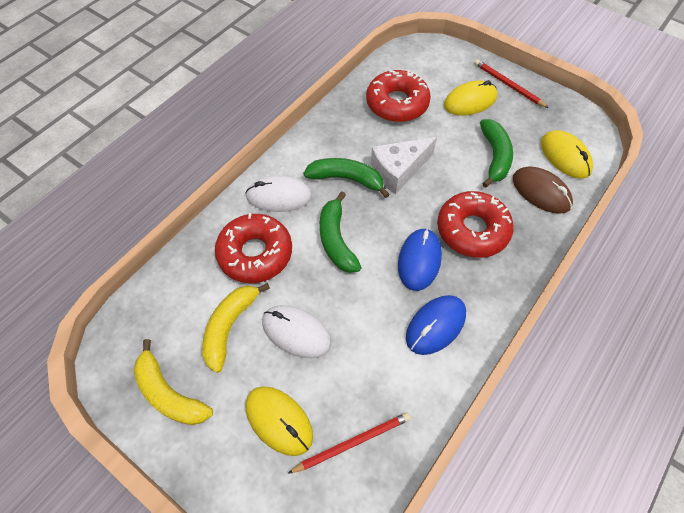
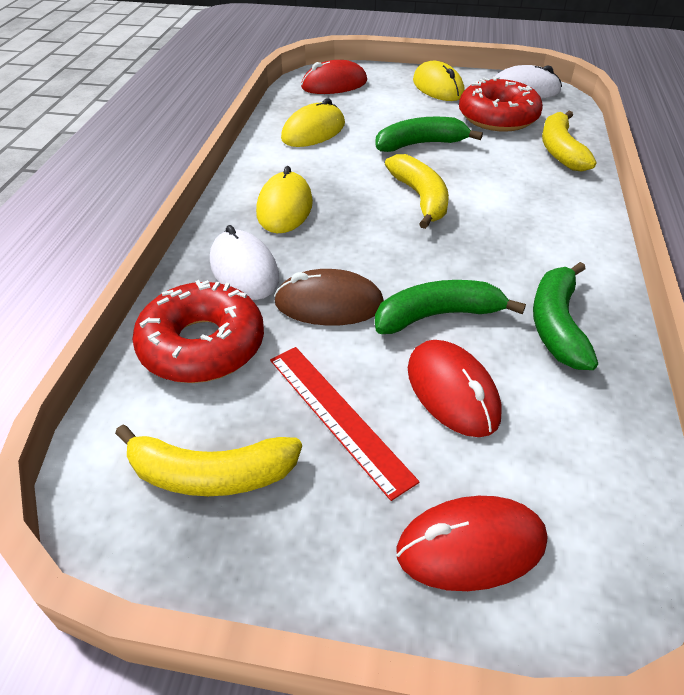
blue mouse: [398,228,442,291] [406,295,466,355] = 2 -> none = 0
red donut: [215,213,292,283] [366,70,431,122] [437,191,514,258] = 3 -> [132,280,264,383] [459,77,543,132] = 2
red mouse: none = 0 -> [301,60,367,94] [396,496,547,591] [408,340,502,437] = 3
red pencil: [287,412,411,474] [474,59,549,108] = 2 -> none = 0
red ruler: none = 0 -> [270,347,419,501] = 1
white cheese: [371,137,437,195] = 1 -> none = 0
yellow banana: [134,339,213,425] [202,283,270,373] = 2 -> [115,424,302,496] [385,154,449,229] [542,111,597,171] = 3

